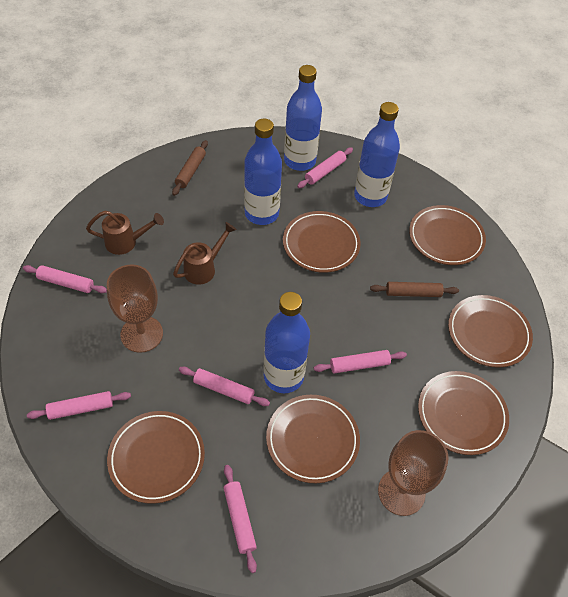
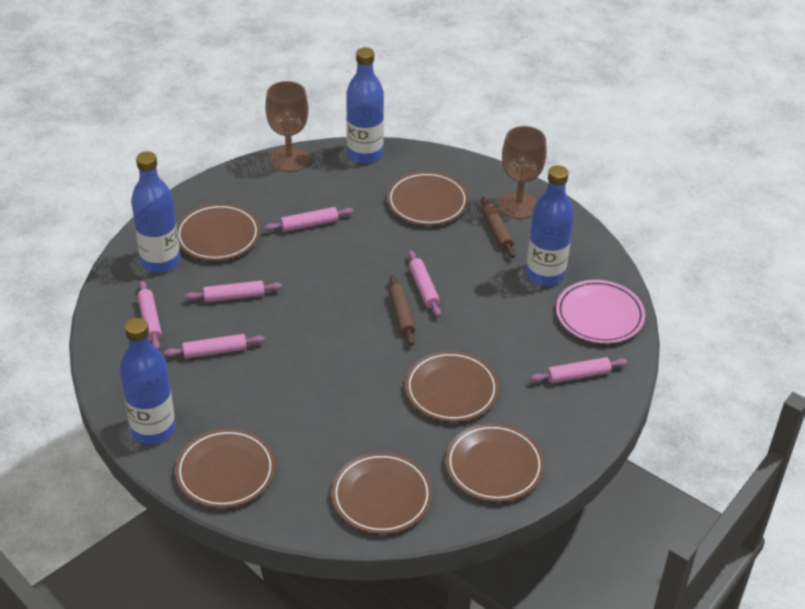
brown watering can: [86,211,164,255] [173,222,237,285] = 2 -> none = 0
pink plate: none = 0 -> [556,280,645,344] = 1

